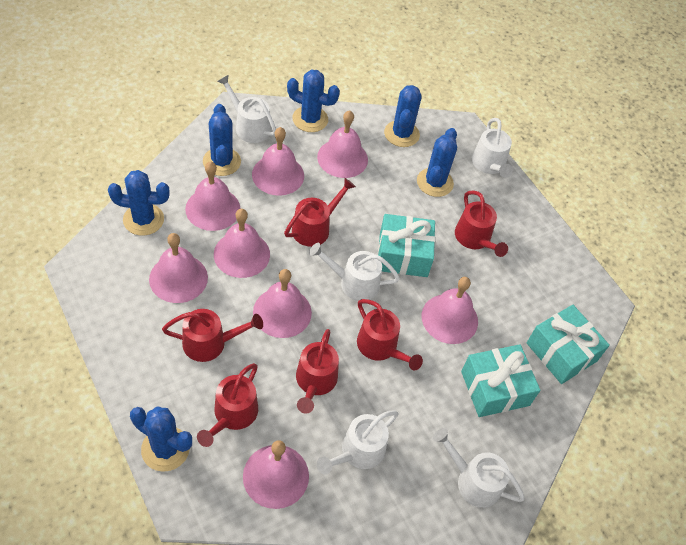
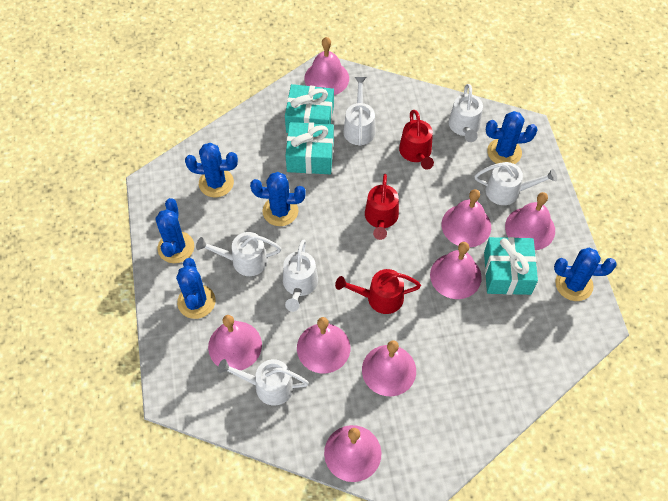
red watering can: [162,309,263,362] [197,363,258,447] [284,178,356,247] [296,329,339,414] [357,299,423,370] [455,190,508,257] = 6 -> [335,269,421,314] [365,174,399,240] [399,110,434,170] = 3
white watering can: [217,75,276,143] [309,243,400,301] [317,410,398,475] [433,428,525,508] [472,118,513,178] = 5 -> [196,232,281,276] [218,359,309,405] [283,239,318,312] [343,77,376,146] [449,84,483,142] [475,162,557,205] = 6

